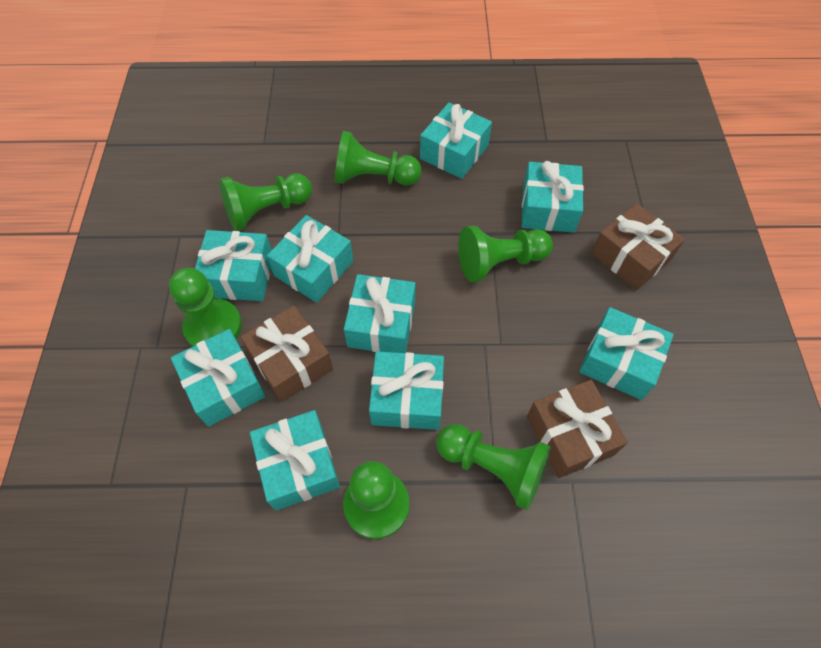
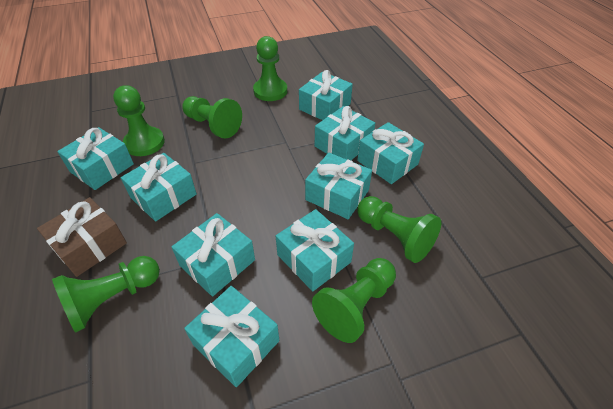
brown gift: [240,305,333,402] [527,380,628,478] [591,203,685,290] = 3 -> [37,197,127,277] = 1

